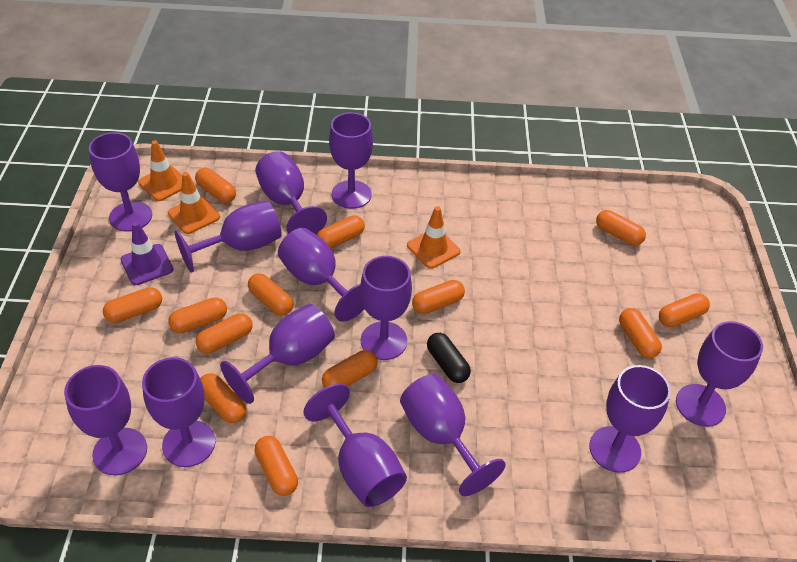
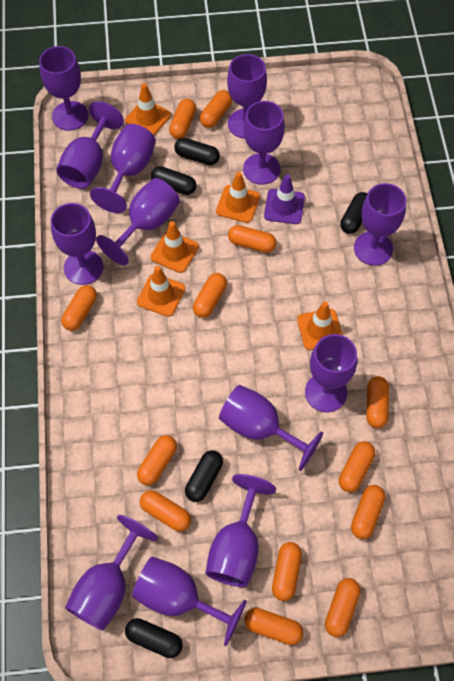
black capsule: [427,333,471,383] = 1 -> [125,618,183,658] [151,166,196,195] [174,138,220,165] [185,450,223,502] [340,192,368,234] = 5
orange traffic cone: [138,140,182,201] [168,172,220,234] [407,206,460,269] = 3 -> [125,83,171,135] [137,266,185,317] [151,221,199,273] [216,172,260,223] [297,302,342,350] = 5

